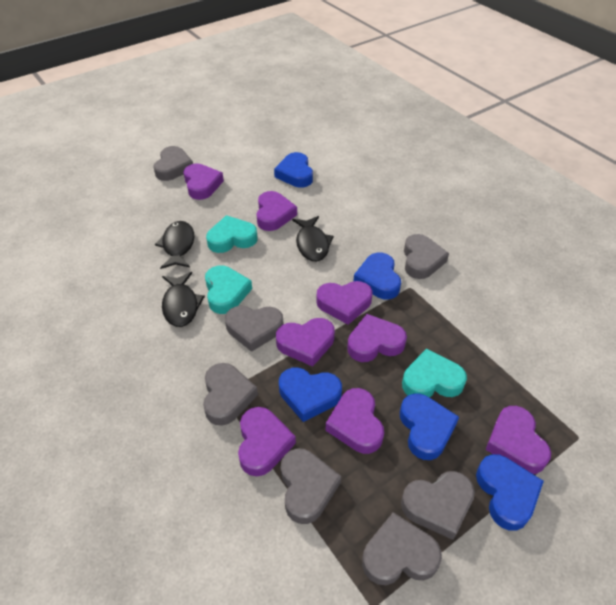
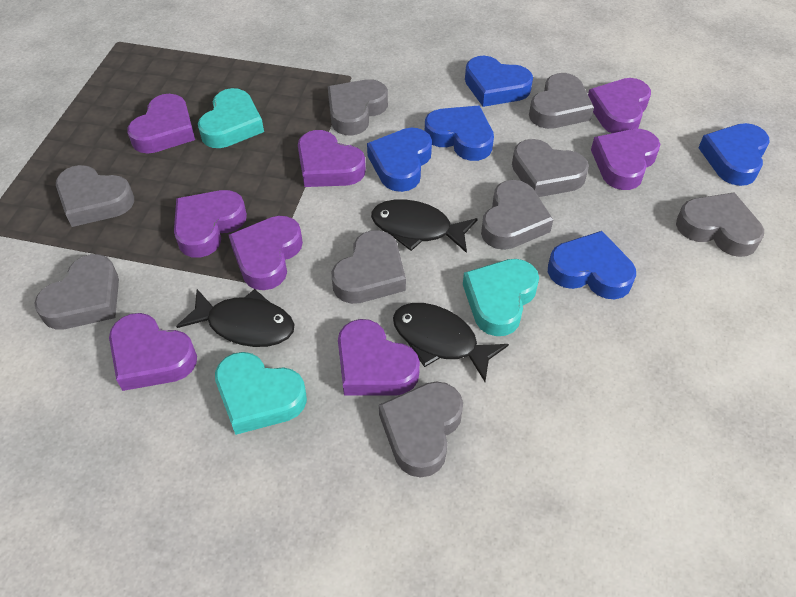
grey heart: [153,146,193,181] [203,363,258,426] [225,306,283,352] [281,448,341,524] [362,512,442,585] [401,471,475,540] [404,234,449,279] = 7 -> [34,254,119,329] [56,165,134,227] [328,79,388,135] [332,230,406,304] [379,381,463,478] [481,180,553,250] [512,139,589,197] [529,73,594,129] [676,192,764,257] = 9

